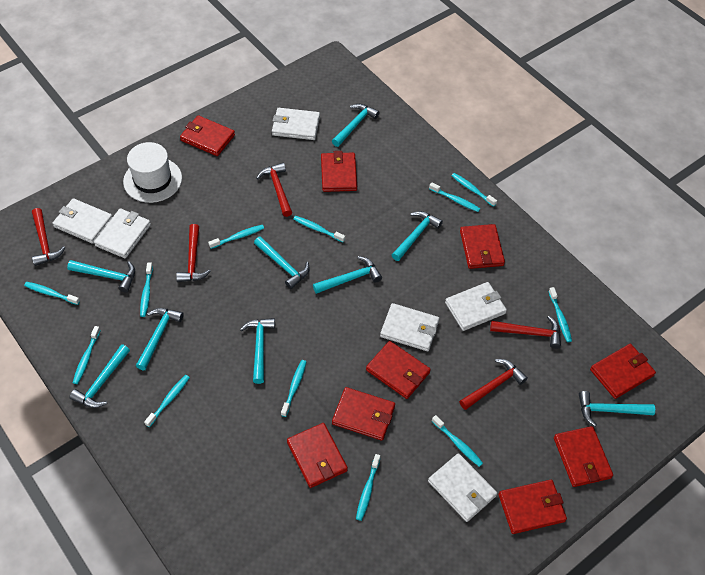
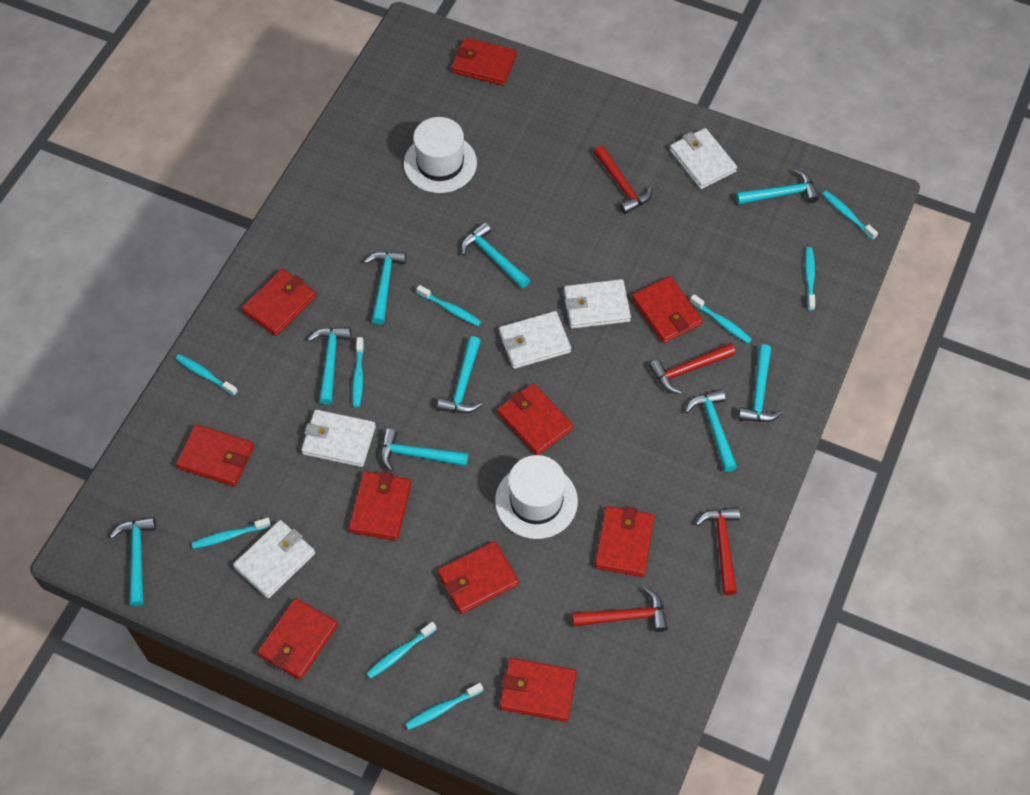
red hammer: [32,208,66,266] [176,224,211,282] [256,163,292,217] [459,359,528,410] [490,316,561,349] = 5 -> [572,587,668,632] [594,146,653,214] [649,343,736,394] [695,507,740,595] = 4
red wallet: [180,115,235,156] [287,423,348,488] [321,151,357,192] [332,387,395,441] [366,341,431,399] [460,224,505,269] [499,480,567,534] [554,426,613,487] [590,344,656,399] = 9 -> [176,424,254,486] [242,269,316,336] [257,598,338,680] [349,471,411,541] [437,541,519,614] [452,37,517,86] [497,383,573,455] [500,658,577,722] [595,506,655,577] [632,276,703,343] = 10
turquoise toothbrush: [24,282,80,305] [73,326,101,384] [140,262,153,317] [144,375,190,427] [208,225,264,249] [281,360,306,417] [293,216,345,242] [356,454,380,521] [429,182,480,212] [432,415,483,467] [451,173,497,207] [548,287,572,342] = 12 -> [175,354,238,396] [192,518,271,549] [352,337,364,408] [366,622,437,679] [405,683,483,730] [417,285,481,326] [690,294,752,344] [805,247,815,311] [822,191,878,240] = 9
white hat: [123,142,182,203] = 1 -> [404,117,477,193] [495,455,578,539] = 2
white wallet: [52,198,112,244] [94,208,151,258] [272,108,320,140] [380,303,439,351] [428,453,497,522] [445,282,507,331] = 6 -> [233,520,315,598] [301,410,376,467] [499,311,571,369] [564,279,631,329] [670,128,737,189] = 5

